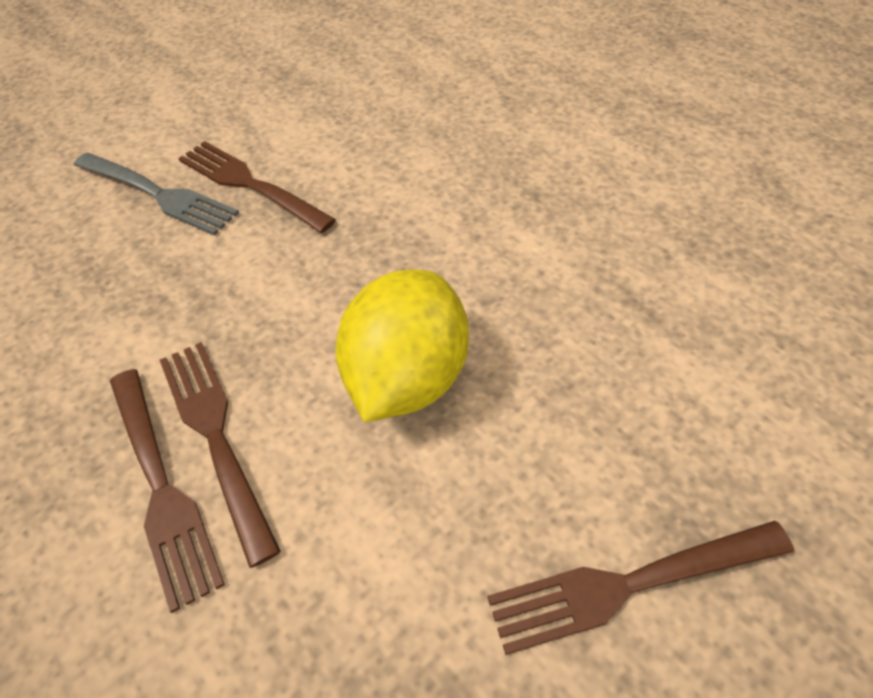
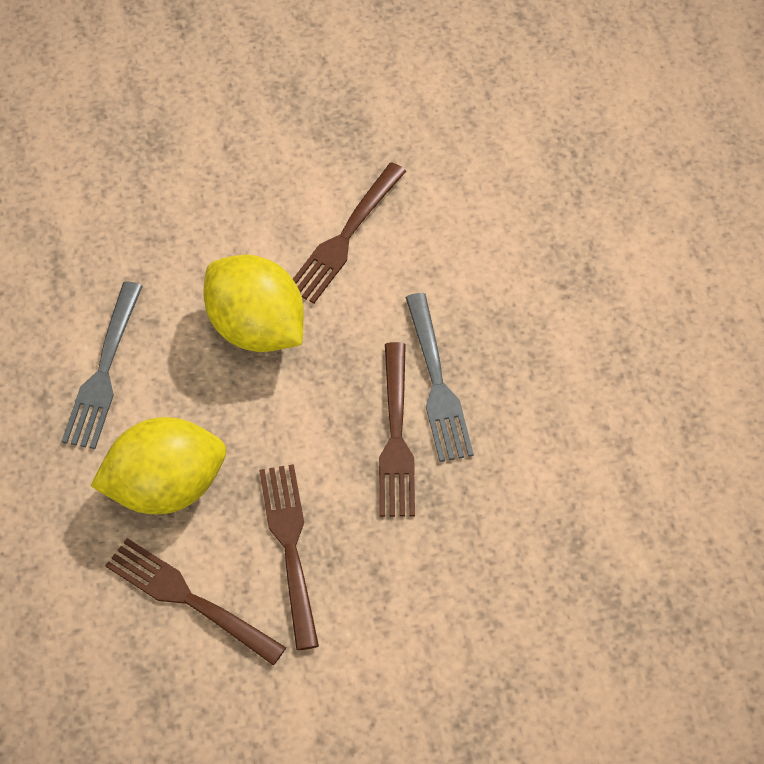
grey fork: [74,153,239,236] = 1 -> [62,281,143,449] [405,293,474,462] = 2
yellow lemon: [336,269,469,422] = 1 -> [91,417,226,514] [204,255,304,352] = 2

